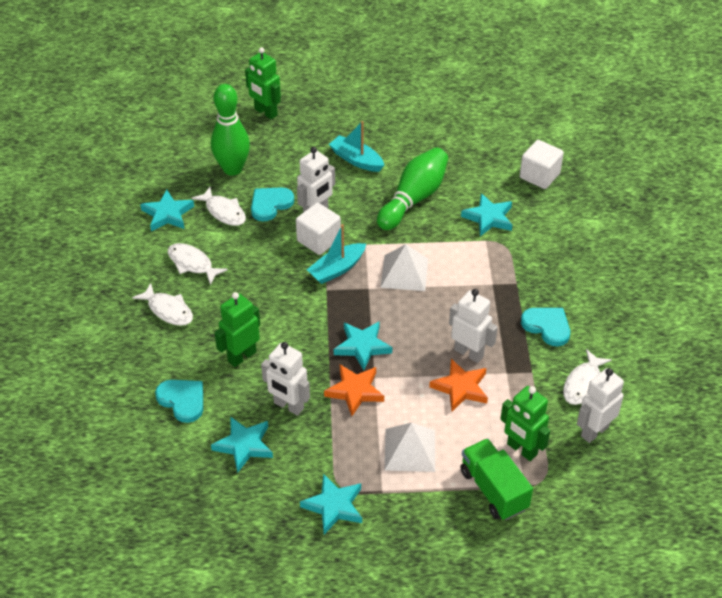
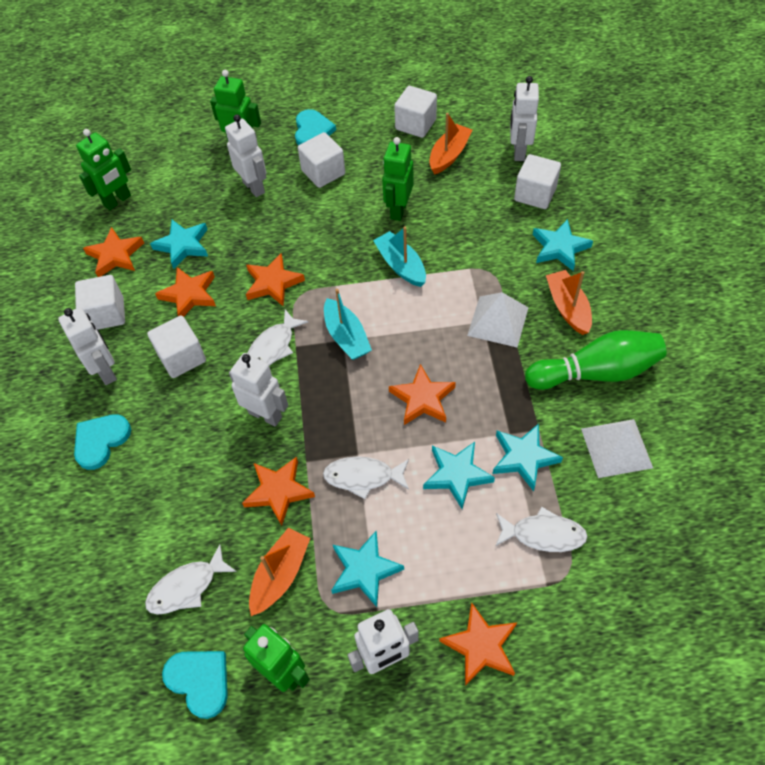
green bowling pin: [211,84,250,176] [377,147,448,230] = 2 -> [525,330,667,390] = 1
green robot: [214,292,260,367] [245,47,281,119] [500,386,550,461] = 3 -> [76,129,131,210] [210,70,261,140] [243,624,310,692] [382,137,414,221] = 4
green truck: [460,438,533,520] = 1 -> none = 0
orange boat: none = 0 -> [249,528,310,616] [429,113,472,174] [546,270,592,335] = 3
orange star: [324,364,384,416] [429,359,488,411] = 2 -> [83,227,144,277] [155,267,216,317] [242,457,315,526] [246,254,305,306] [389,364,456,425] [439,602,517,686] = 6
white cube: [296,203,341,255] [520,140,564,189] = 2 -> [75,275,125,330] [147,315,206,378] [298,132,345,188] [394,86,437,138] [514,154,561,209] = 5
white robot: [261,342,310,416] [297,147,335,212] [449,289,498,363] [577,368,624,443] = 4 -> [58,307,117,385] [225,114,267,197] [229,353,288,427] [348,609,419,674] [510,76,539,161] = 5

